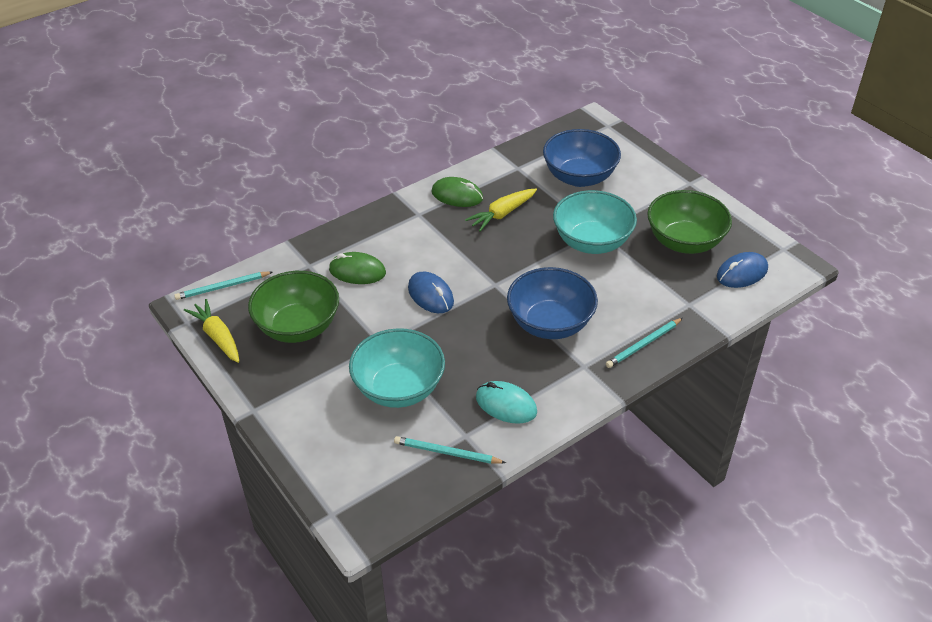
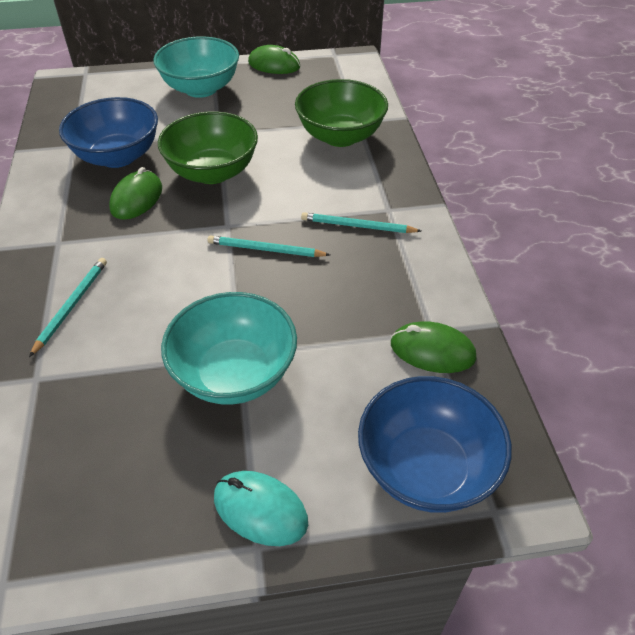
blue mouse: [408,272,454,313] [717,252,768,288] = 2 -> none = 0
green mouse: [329,252,386,284] [431,177,483,207] = 2 -> [109,167,162,220] [248,45,300,74] [391,321,476,373] = 3
yellow carrot: [184,299,239,363] [465,189,537,232] = 2 -> none = 0

